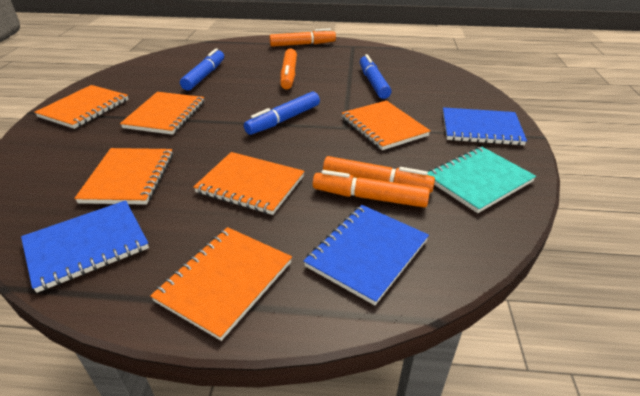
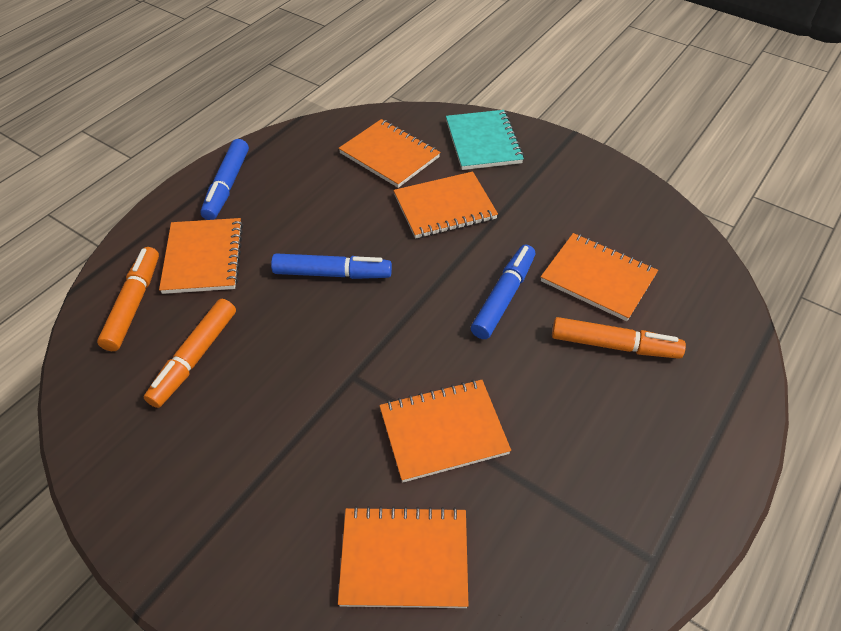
blue notebook: [21,200,149,293] [303,205,429,305] [443,107,527,146] = 3 -> none = 0
orange marker: [269,28,336,47] [280,48,297,89] [312,170,430,208] [323,156,435,193] = 4 -> [97,247,159,351] [144,299,236,408] [552,317,686,359] = 3

